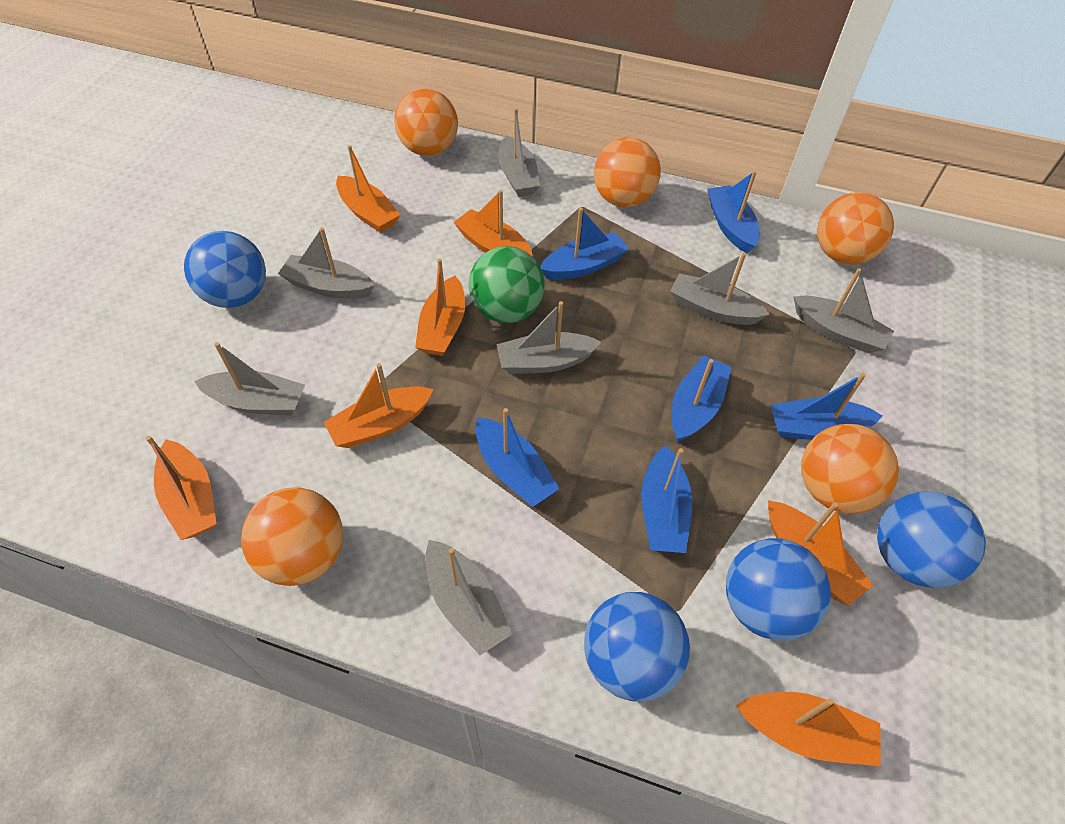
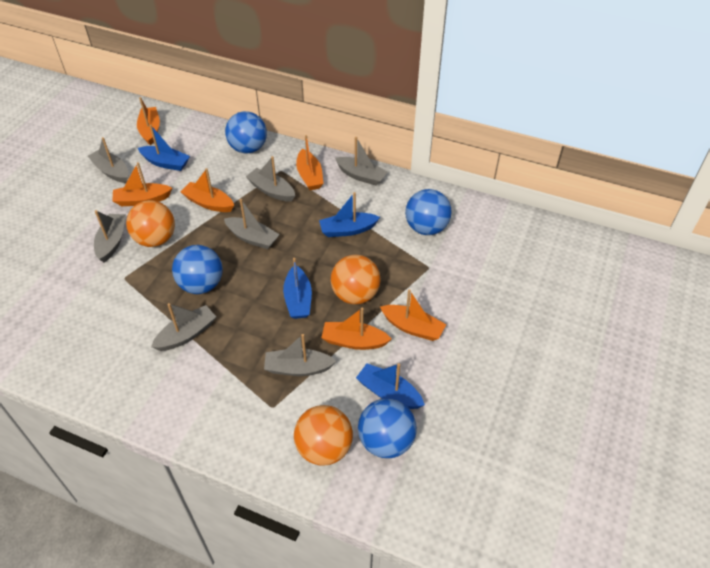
blue boat: [475,408,559,507] [540,208,629,280] [641,445,692,553] [672,355,732,442] [707,171,759,253] [771,373,882,440] = 6 -> [138,125,190,171] [283,258,312,319] [319,192,380,237] [356,363,425,409] = 4
green ball: [469,246,545,323] = 1 -> none = 0
orange ball: [241,488,343,586] [394,88,458,156] [594,137,661,207] [801,424,899,514] [817,192,894,264] = 5 -> [126,200,175,247] [294,405,353,466] [331,255,381,305] = 3
orange boat: [146,436,216,540] [324,363,434,448] [336,145,400,233] [415,259,465,356] [454,190,533,257] [736,692,881,766] [768,500,873,606] = 7 -> [112,162,172,206] [137,97,160,146] [181,168,234,212] [296,135,324,190] [321,307,392,350] [380,289,446,341] = 6

